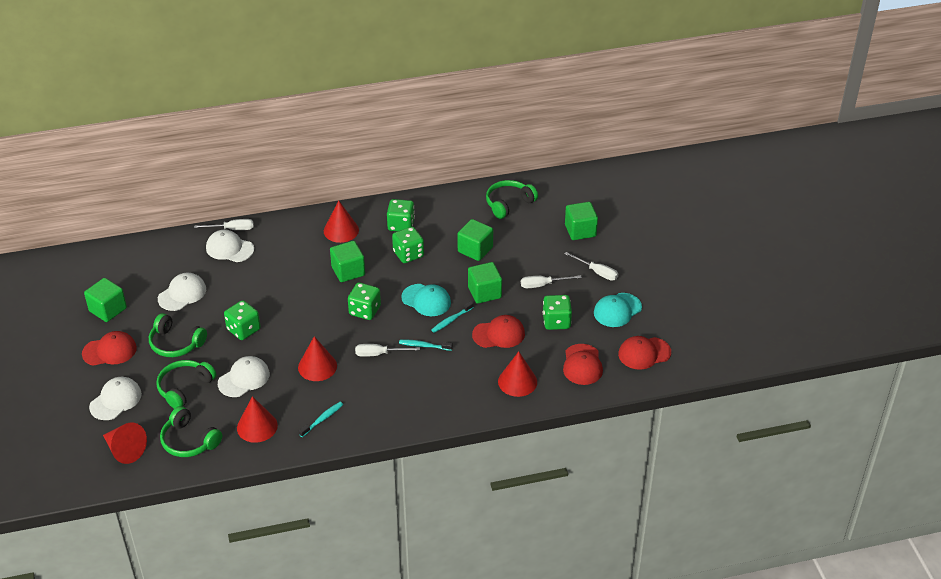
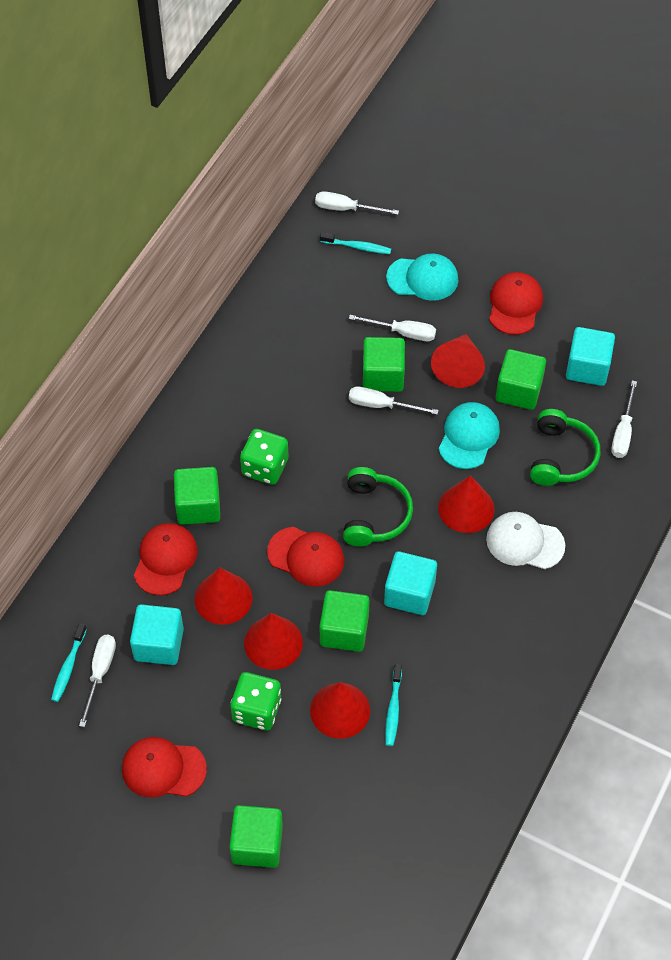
green dice: [224,300,261,340] [348,282,381,320] [387,199,415,231] [392,227,424,263] [543,295,572,330] = 5 -> [231,672,281,730] [240,429,289,485] = 2
green headphones: [149,313,207,357] [156,360,216,409] [160,406,222,457] [486,180,538,219] = 4 -> [343,467,413,546] [530,409,600,486] = 2
turquoise cube: none = 0 -> [130,604,184,665] [384,551,437,615] [566,327,615,386] = 3
white cap: [89,377,142,420] [158,273,206,311] [206,230,254,262] [218,356,270,397] = 4 -> [486,512,565,569] = 1
white screwdriver: [194,219,254,230] [355,344,420,357] [521,275,582,288] [564,252,618,281] = 4 -> [79,635,116,727] [315,191,399,215] [349,315,436,341] [349,387,439,415] [611,380,637,458] = 5

